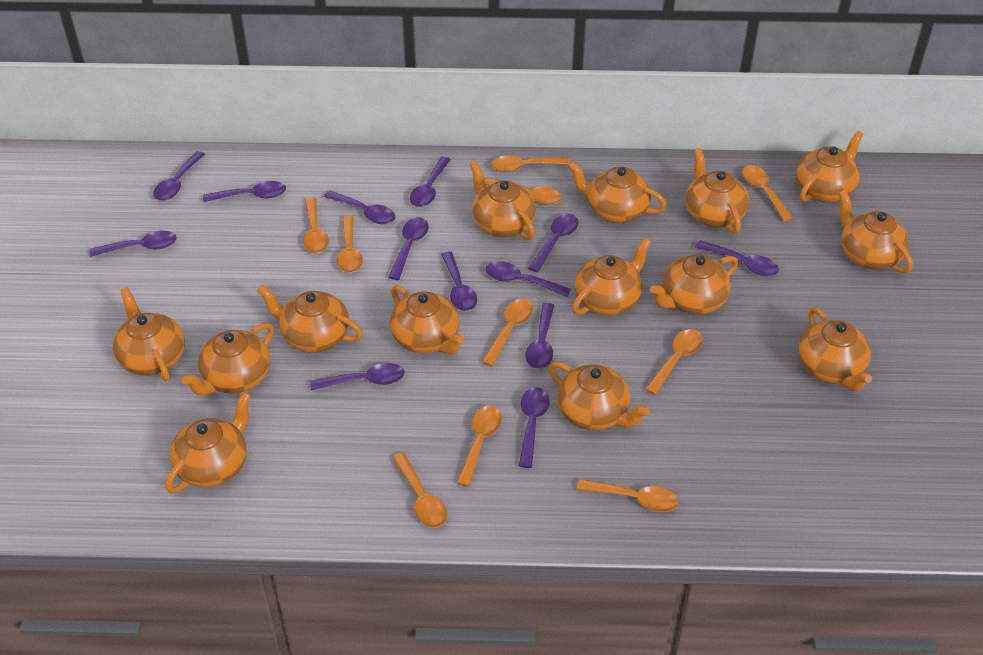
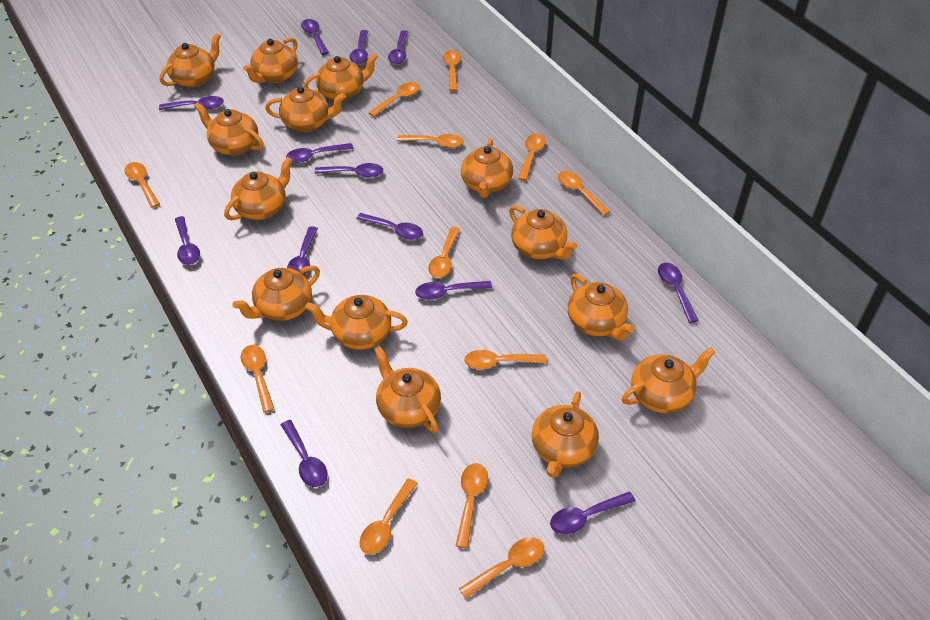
orange spoon: [303,198,329,253] [337,215,363,273] [392,452,447,528] [457,406,502,487] [482,299,533,366] [485,177,562,205] [491,155,571,172] [577,479,678,512] [645,329,703,395] [742,165,794,222] = 10 -> [125,162,160,208] [241,345,274,413] [359,478,418,555] [369,82,420,117] [397,134,464,148] [428,227,460,278] [443,50,461,91] [456,463,488,548] [459,537,544,599] [464,350,547,369] [518,134,546,181] [558,171,610,216] = 12

